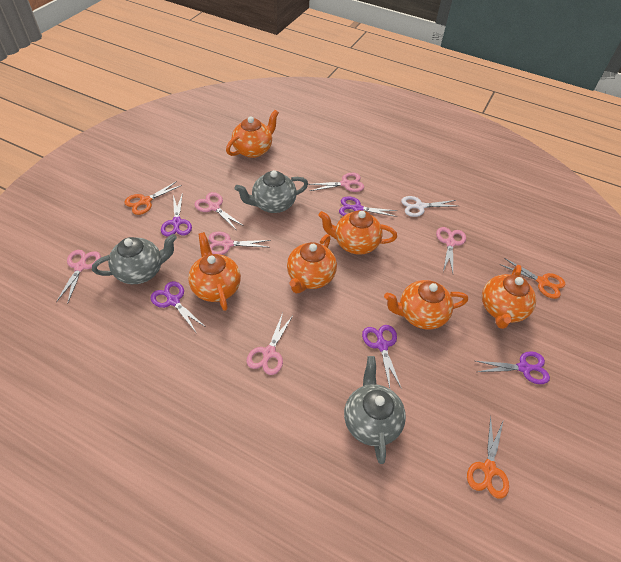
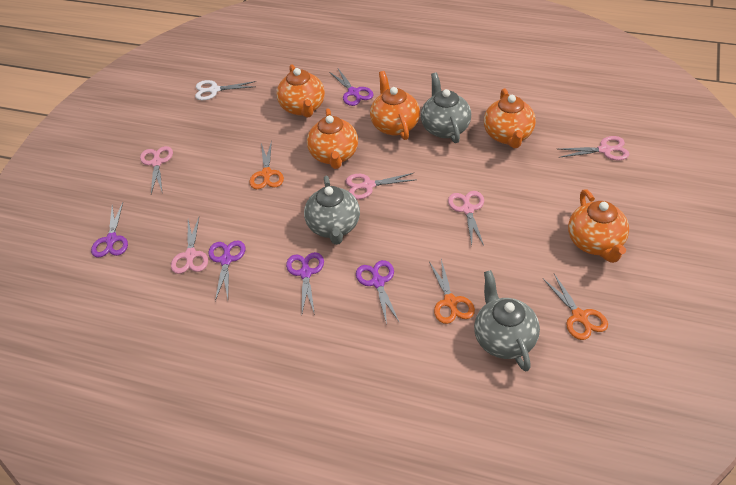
orange teapot: [188,232,241,311] [226,110,279,158] [287,234,337,294] [318,210,397,255] [384,280,468,329] [482,265,536,329] = 6 -> [276,64,325,118] [307,108,358,169] [370,71,420,140] [484,88,536,148] [568,189,629,263] = 5
pink scissors: [56,250,101,304] [194,192,244,230] [209,232,271,255] [247,313,293,375] [308,173,364,192] [436,227,466,273] = 6 -> [140,146,173,194] [171,217,208,274] [345,173,415,199] [448,191,484,246] [559,136,629,160] = 5

